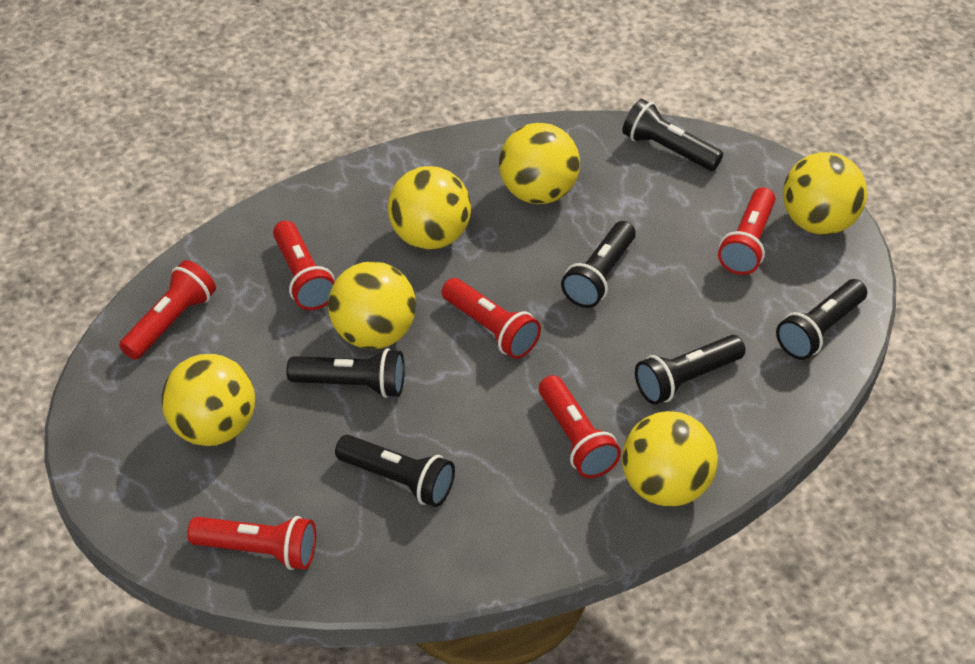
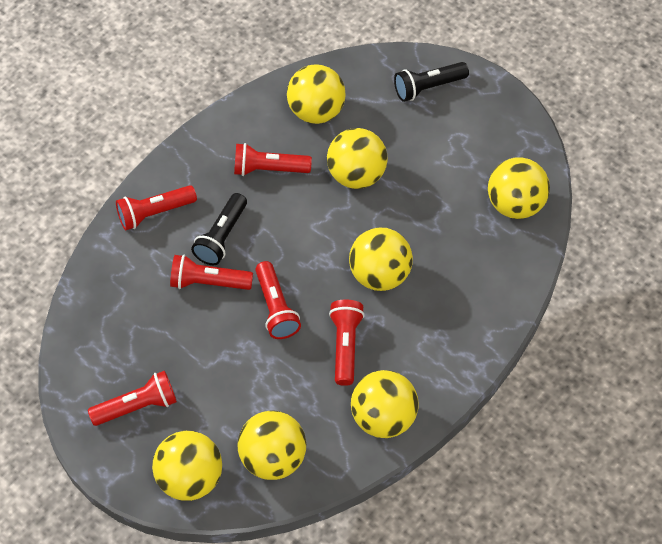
black flashlight: [286,348,405,398] [335,435,455,507] [561,221,636,308] [622,99,723,171] [635,335,745,405] [776,279,867,360] = 6 -> [191,193,247,265] [394,62,469,102] = 2
yellow ball: [162,354,255,446] [328,261,416,349] [388,166,471,249] [499,123,580,204] [622,411,718,507] [783,152,867,235] = 6 -> [152,431,222,501] [238,411,306,480] [287,64,346,124] [327,128,387,189] [349,228,413,291] [351,370,419,438] [488,157,550,219] = 7

